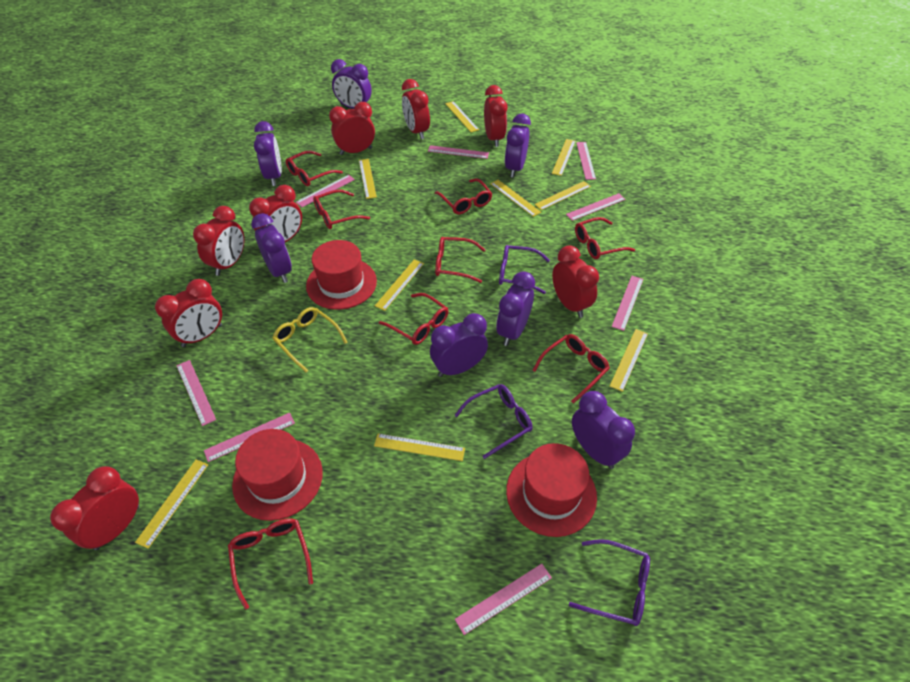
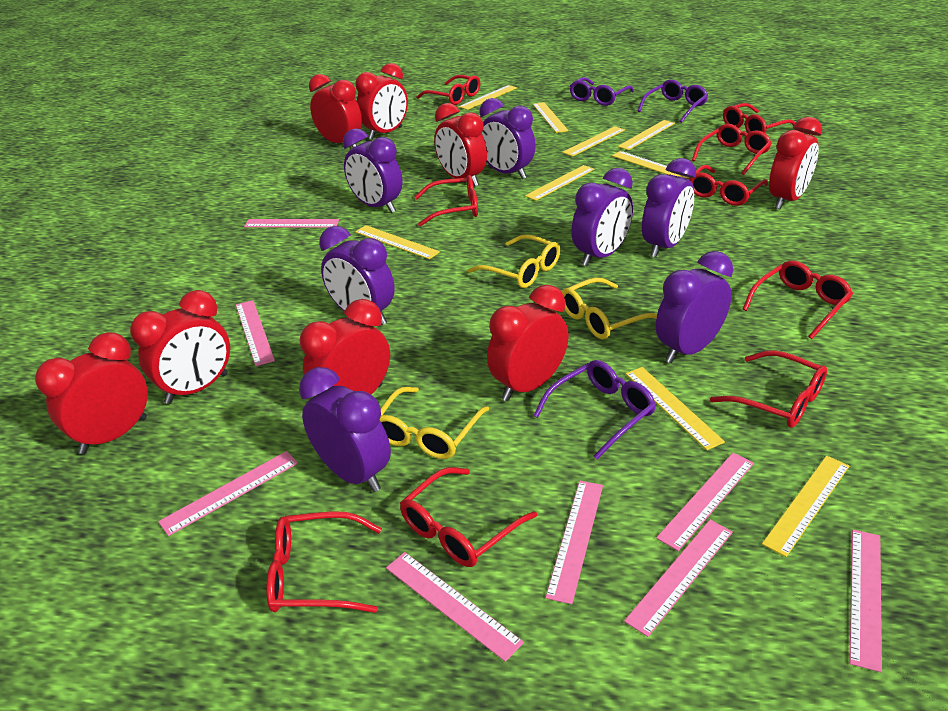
red glasses: [228,518,313,610] [286,151,343,186] [313,189,370,229] [379,293,448,345] [435,179,492,214] [435,237,486,283] [532,334,610,404] [575,217,635,259] = 8 -> [266,511,382,613] [400,467,537,567] [415,175,478,227] [417,75,480,105] [688,165,768,206] [692,124,772,175] [710,350,827,428] [723,103,795,133] [743,261,853,339] = 9
red hat: [232,429,323,521] [306,240,377,310] [506,443,597,537] = 3 -> none = 0
yellow glasses: [272,307,348,372] = 1 -> [380,387,489,459] [468,234,560,288] [561,278,657,339] = 3

